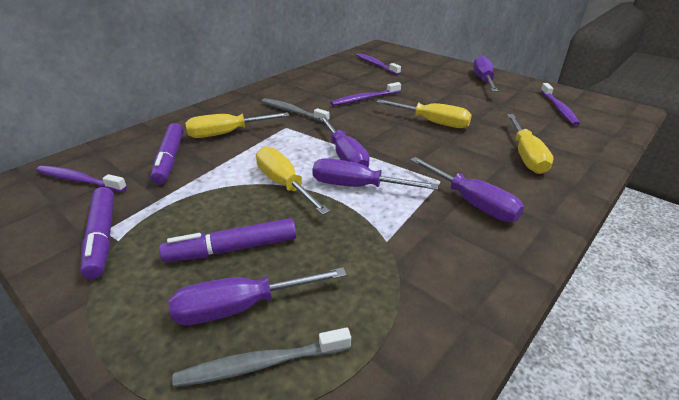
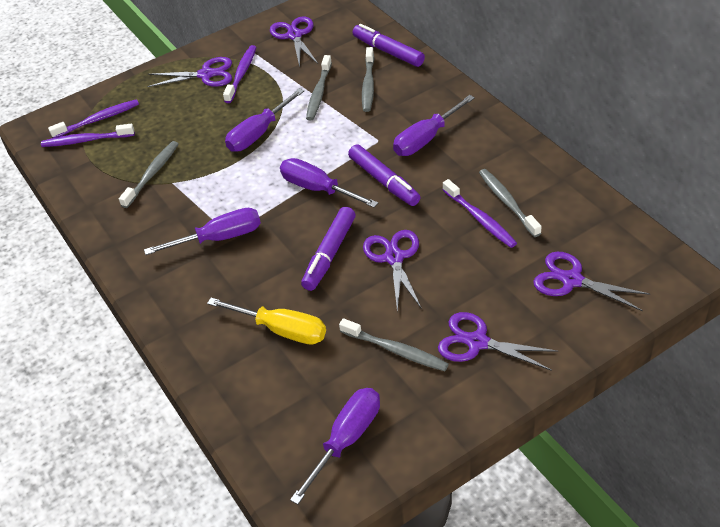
grey toothbrush: [172,327,351,387] [261,98,330,122] = 2 -> [119,141,178,208] [306,55,332,120] [339,318,449,371] [362,47,374,112] [479,169,542,237] = 5
purple scissors: none = 0 -> [147,57,232,87] [270,16,318,67] [363,230,422,312] [438,312,558,371] [533,252,650,311] = 5
yellow screwdriver: [185,112,289,138] [256,146,330,215] [376,100,472,128] [507,114,554,174] = 4 -> [207,298,326,345] = 1

